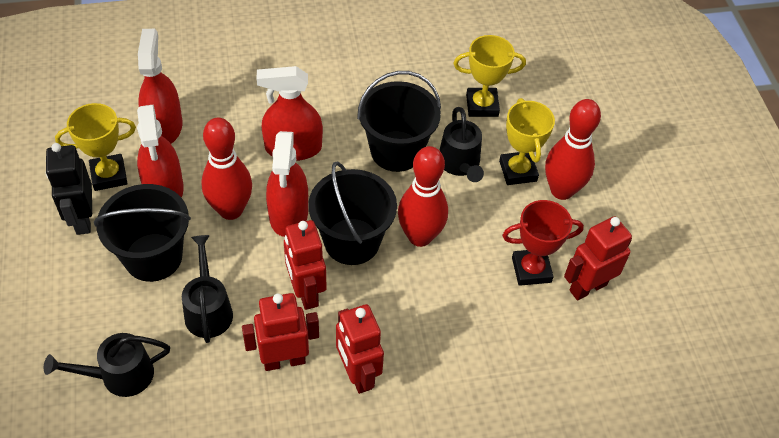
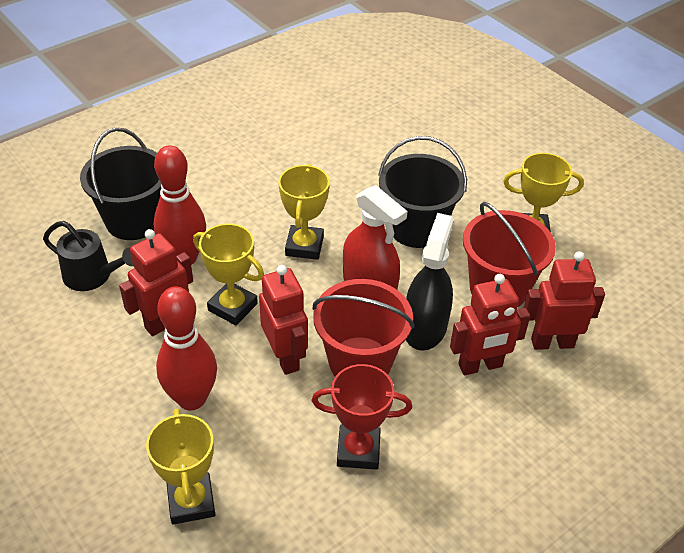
black bucket: [94,184,191,282] [308,162,397,265] [357,71,441,172] = 3 -> [80,127,161,240] [378,136,467,248] = 2
black robot: [46,143,92,235] = 1 -> none = 0
black spray bottle: none = 0 -> [406,213,453,350] = 1
black watering can: [44,333,170,397] [182,235,233,343] [439,107,484,182] = 3 -> [43,221,133,291] = 1
red bowling pin: [201,117,252,220] [398,146,448,247] [545,99,601,200] = 3 -> [154,145,206,265] [156,287,217,410] = 2
red bucket: none = 0 -> [313,279,414,376] [463,202,556,307] = 2
red spray bottle: [137,104,184,198] [138,29,182,144] [257,66,323,161] [266,131,308,237] = 4 -> [343,185,407,290] = 1
yellow trophy: [55,103,136,191] [453,35,526,117] [499,98,555,185] = 3 -> [146,409,215,525] [193,223,264,325] [278,164,330,260] [503,153,584,232] = 4

